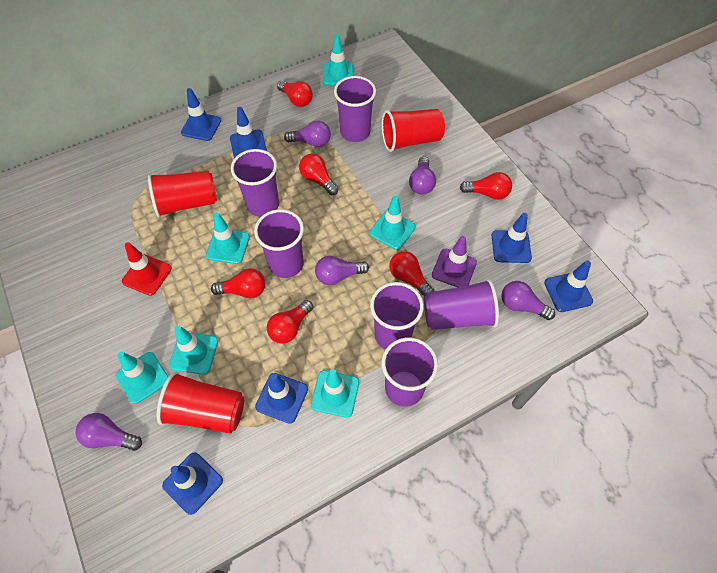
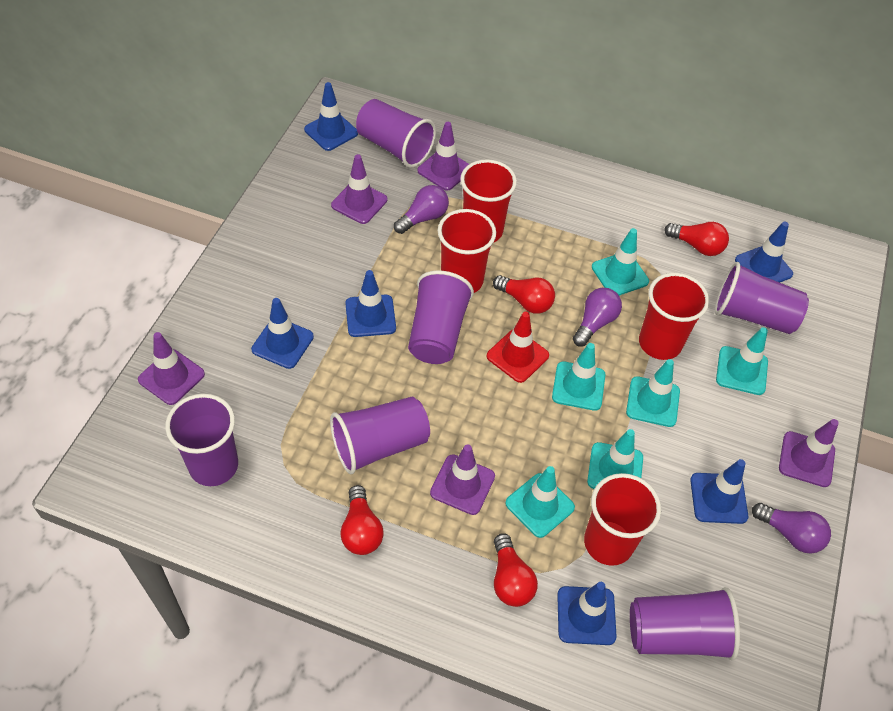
purple light bulb: [75,413,142,451] [284,121,331,147] [315,256,369,285] [409,156,436,195] [501,281,555,320] = 5 -> [394,185,449,234] [573,288,622,347] [752,503,831,554] = 3
purple traffic cone: [432,236,477,287] = 1 -> [138,332,205,405] [331,154,387,224] [417,122,469,191] [430,444,495,515] [779,419,839,487] = 5
red cup: [148,170,217,218] [156,372,244,434] [382,109,445,152] = 3 -> [438,209,496,293] [460,159,517,242] [584,473,661,566] [639,273,709,360] = 4
red light bulb: [211,268,265,299] [267,300,313,344] [277,80,313,107] [299,153,338,195] [389,251,434,296] [460,172,512,200] = 6 -> [340,485,384,555] [493,275,555,314] [494,533,538,607] [664,222,729,256] = 4

